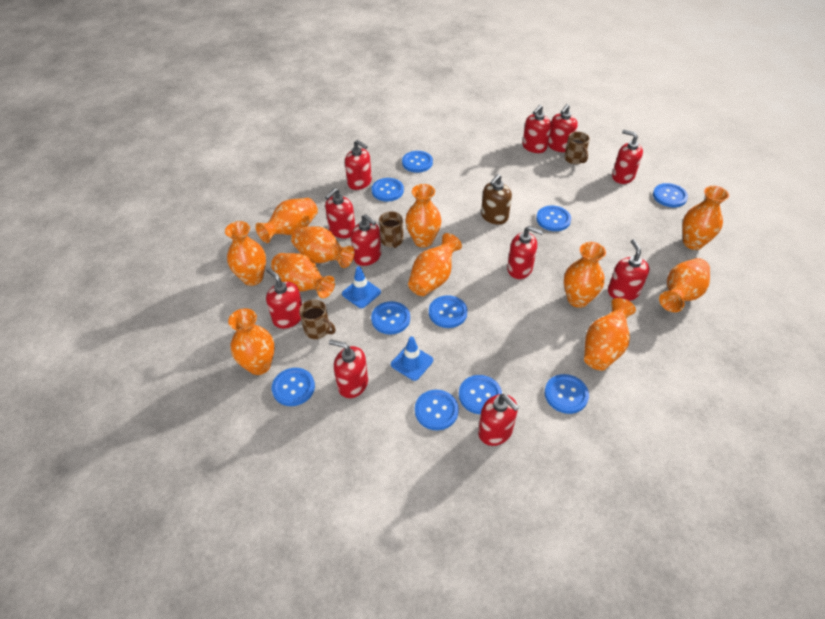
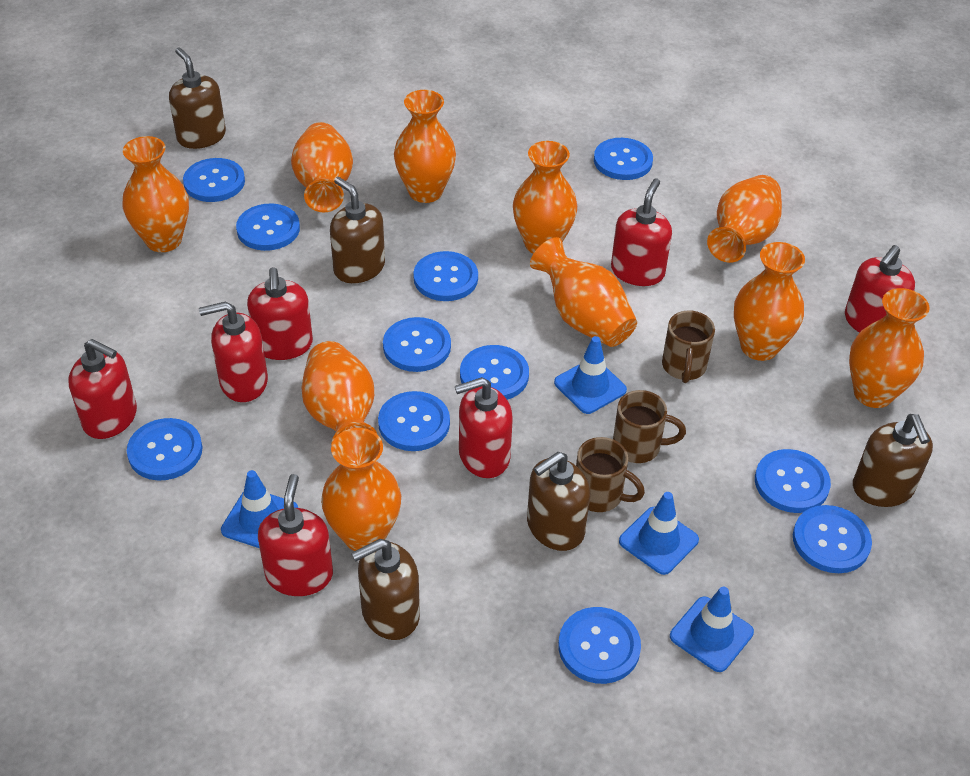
blue button: [272,368,315,406] [371,178,404,202] [371,301,410,335] [402,151,433,173] [415,390,459,430] [429,295,467,328] [459,375,502,414] [536,206,571,231] [545,374,589,414] [653,183,688,207] = 10 -> [127,418,203,481] [183,158,245,202] [236,204,300,251] [378,391,450,451] [383,317,451,372] [413,251,478,301] [460,345,529,400] [558,607,641,684] [594,138,653,180] [755,449,831,513] [793,505,872,573] = 11
blue traffic cone: [342,266,381,308] [391,336,433,381] = 2 -> [221,470,298,548] [554,336,627,414] [619,492,699,575] [670,587,754,672] = 4
brown soap dispenser: [481,174,512,224] = 1 -> [169,48,226,149] [330,177,385,283] [351,539,420,640] [527,452,590,551] [853,414,933,507] = 5
orange vase: [225,221,266,286] [228,308,275,375] [255,198,318,243] [271,253,335,298] [291,226,354,268] [405,184,441,248] [408,233,462,296] [564,242,606,308] [584,298,636,371] [659,258,710,312] [682,186,729,250] = 11 -> [122,136,189,252] [291,122,353,212] [302,341,377,445] [321,428,401,551] [394,90,456,203] [513,141,577,254] [530,237,637,347] [707,175,782,263] [734,242,805,361] [849,288,929,408] = 10
red soap dispenser: [266,268,302,329] [325,188,355,238] [329,339,368,398] [345,140,372,190] [351,214,381,266] [478,394,519,446] [507,226,543,279] [522,105,551,153] [548,104,578,152] [608,239,650,301] [612,130,643,184] = 11 -> [68,339,137,439] [199,301,268,402] [247,267,313,360] [258,474,333,596] [455,377,513,478] [611,179,672,286] [845,245,915,332] = 7

